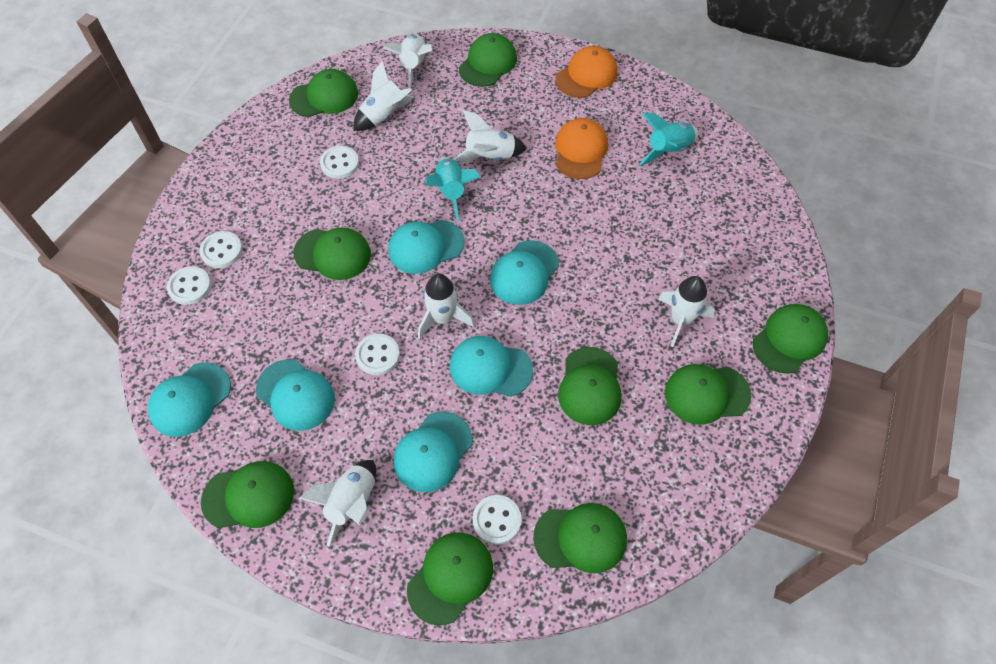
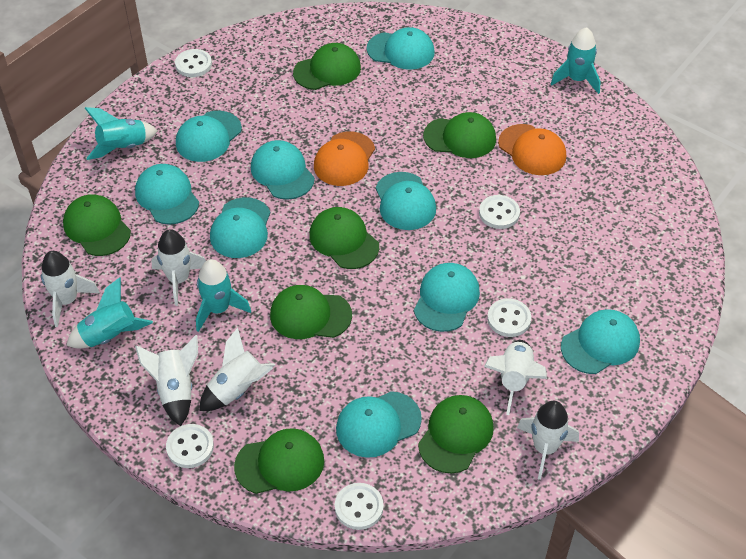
green cap: [201,461,294,528] [289,69,358,117] [293,227,371,280] [407,533,493,625] [459,33,517,87] [533,503,627,573] [558,347,622,425] [665,364,751,425] [753,304,828,374] = 9 -> [63,194,131,256] [234,428,324,494] [270,285,352,339] [293,43,361,90] [309,207,379,269] [418,395,494,474] [423,112,496,158] = 7
turquoise cap: [148,362,231,437] [256,359,335,431] [388,220,465,274] [394,411,472,492] [450,336,533,397] [490,240,559,305] = 6 -> [135,164,199,225] [176,111,242,162] [210,197,271,258] [251,140,315,200] [336,391,422,458] [367,27,435,70] [376,172,436,230] [414,263,480,332] [561,309,640,374] = 9
turquoise rocket: [426,158,480,221] [639,113,698,166] = 2 -> [66,277,153,348] [85,107,157,160] [196,259,251,332] [551,27,601,94] = 4

